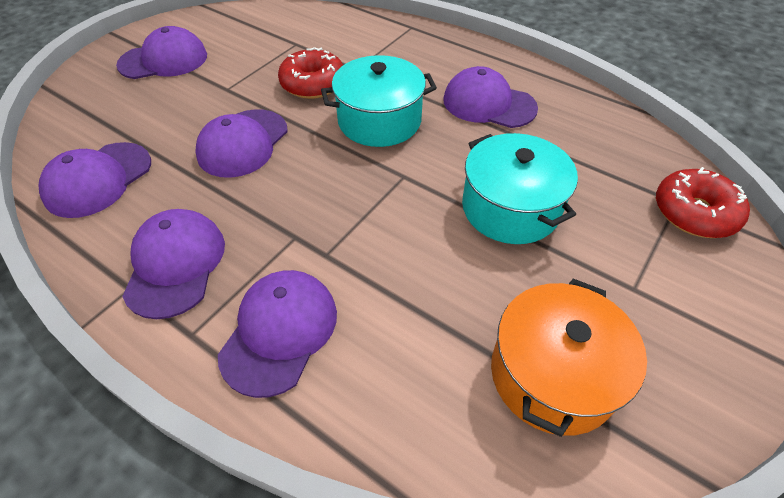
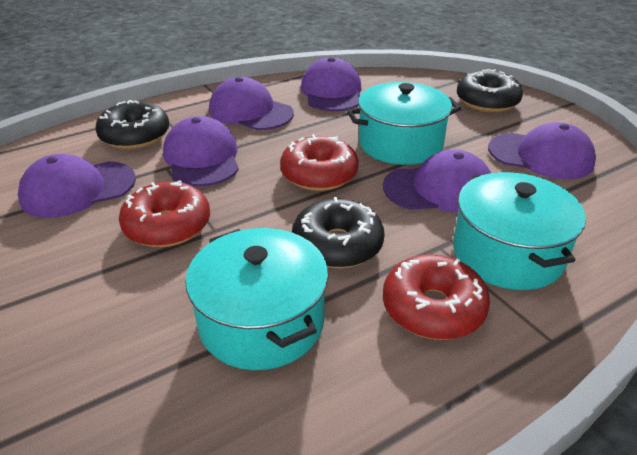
black donut: none = 0 -> [95,100,169,149] [292,197,385,268] [457,69,523,112] = 3
orange pot: [491,279,647,437] = 1 -> none = 0
red donut: [278,48,343,99] [656,167,750,238] = 2 -> [119,180,210,247] [280,134,359,191] [383,254,490,340] = 3
turquoise pot: [321,55,437,147] [462,133,578,244] = 2 -> [185,228,328,370] [347,82,461,165] [453,172,586,290] = 3

